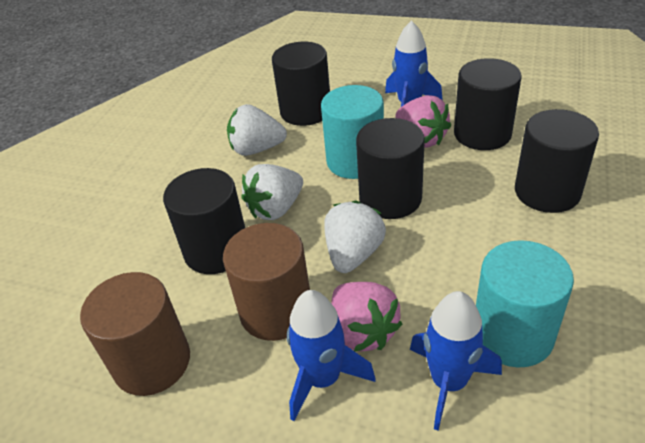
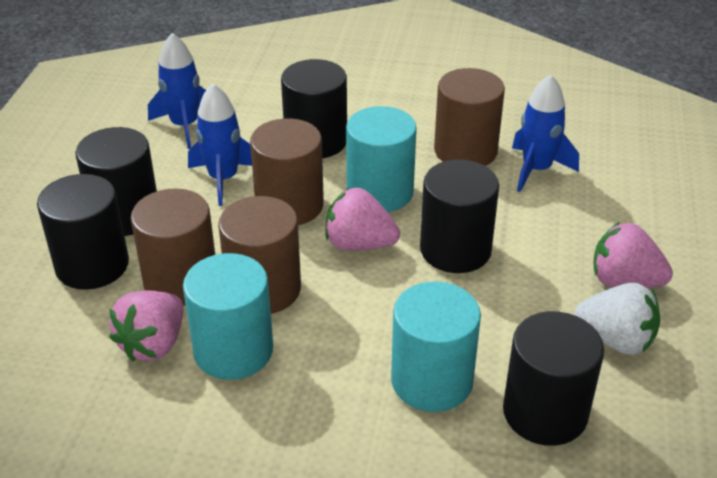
brown cylinder: [80,272,190,396] [223,223,310,341] = 2 -> [131,188,215,306] [218,196,301,314] [250,118,324,225] [434,68,505,166] = 4
pink strawberry: [331,282,402,352] [395,95,451,148] = 2 -> [109,291,183,361] [326,187,400,250] [593,222,673,288] = 3
turquoise cylinder: [321,85,384,179] [476,240,574,367] = 2 -> [183,253,273,380] [346,106,417,212] [391,281,481,412] = 3
white strawberry: [227,104,287,156] [242,164,303,220] [324,200,386,273] = 3 -> [574,283,660,355] = 1

